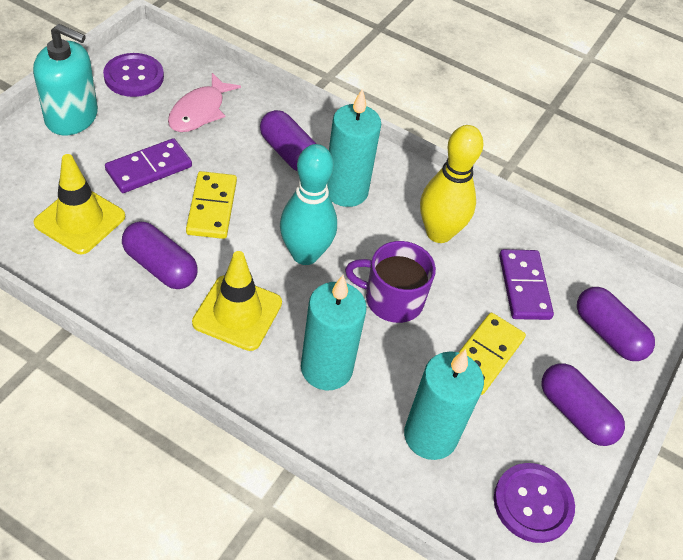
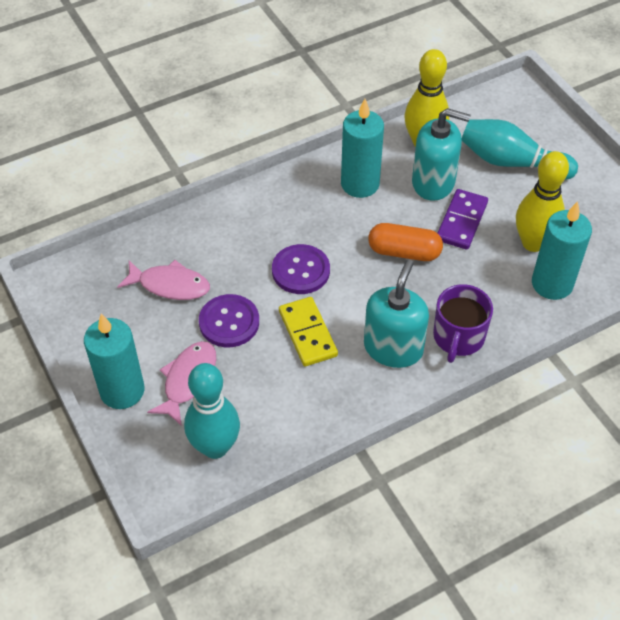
orange capsule: none = 0 -> [368,223,443,261] = 1
pink fish: [168,73,241,132] = 1 -> [117,260,210,300] [147,341,216,426] = 2
purple capsule: [122,221,198,289] [260,110,316,171] [542,363,625,446] [577,287,655,361] = 4 -> none = 0
purple domino: [105,138,192,193] [499,249,554,320] = 2 -> [438,189,488,250] = 1
turquoise bowling pin: [280,144,337,265] = 1 -> [184,363,240,459] [462,119,578,180] = 2
turquoise soap dispenser: [33,24,98,135] = 1 -> [364,260,429,368] [412,108,471,201] = 2
yellow bowling pin: [420,125,484,243] = 1 -> [405,49,449,147] [516,151,569,252] = 2
yellow domino: [186,171,237,239] [459,313,526,395] = 2 -> [279,297,338,366] = 1
yellow traffic cone: [34,154,125,254] [192,251,282,351] = 2 -> none = 0

